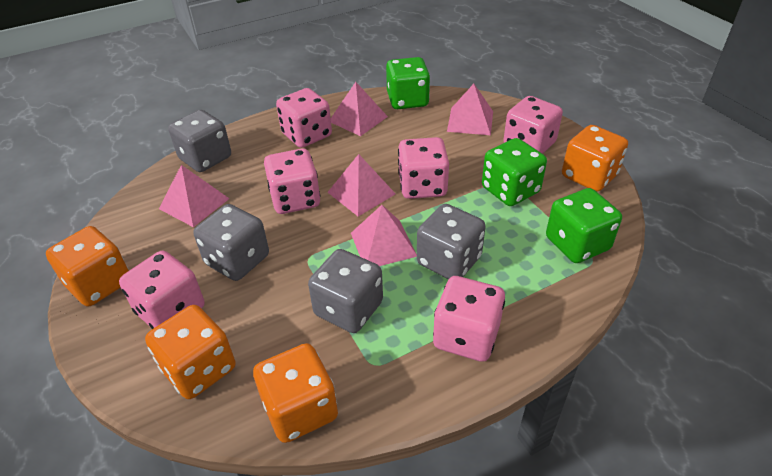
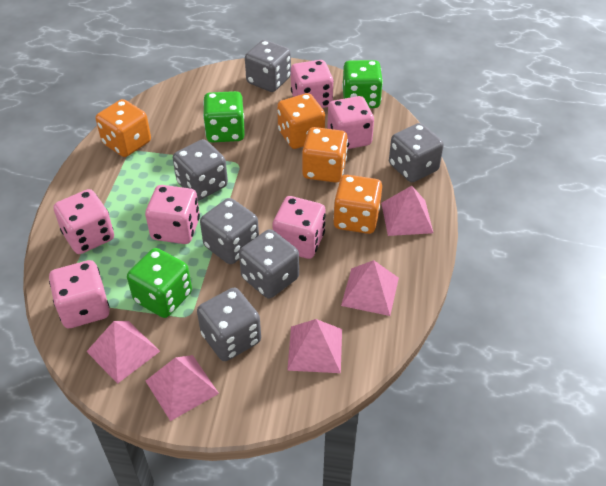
grey dice: [168,110,231,172] [194,204,269,281] [308,249,383,333] [417,204,486,279] = 4 -> [173,139,228,200] [197,288,261,361] [200,198,259,264] [239,229,299,298] [245,40,291,92] [389,123,444,182] = 6

